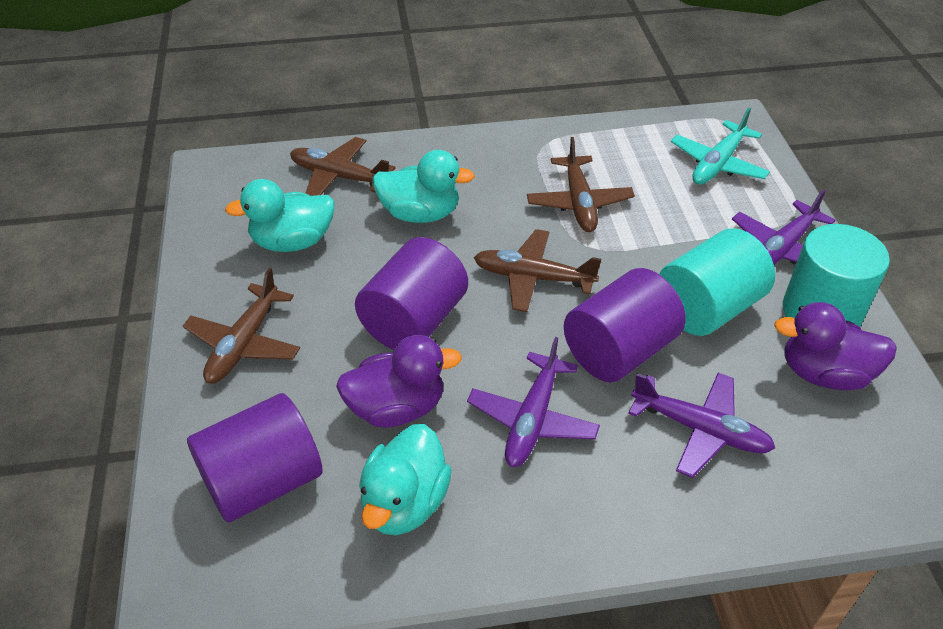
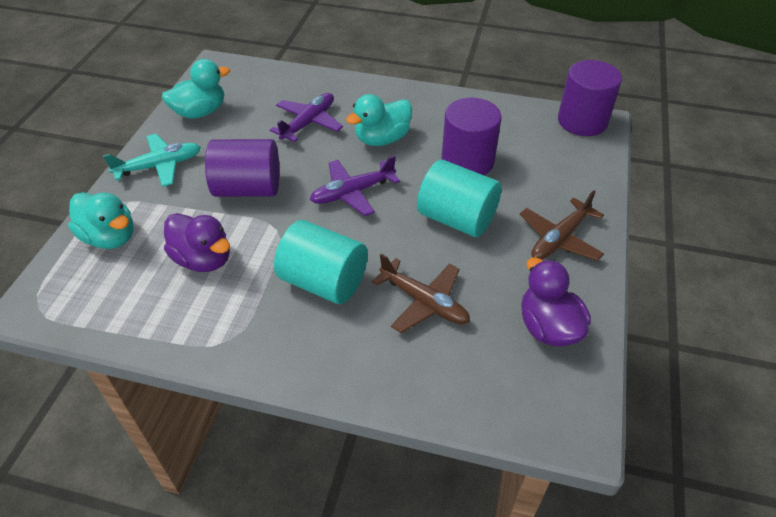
brown plane: [183,268,300,384] [290,137,395,196] [474,229,601,312] [527,137,635,232] = 4 -> [372,253,470,333] [520,190,604,261] = 2
purple plane: [467,337,600,467] [628,373,775,478] [732,190,836,265] = 3 -> [270,93,343,142] [310,155,400,216] = 2

